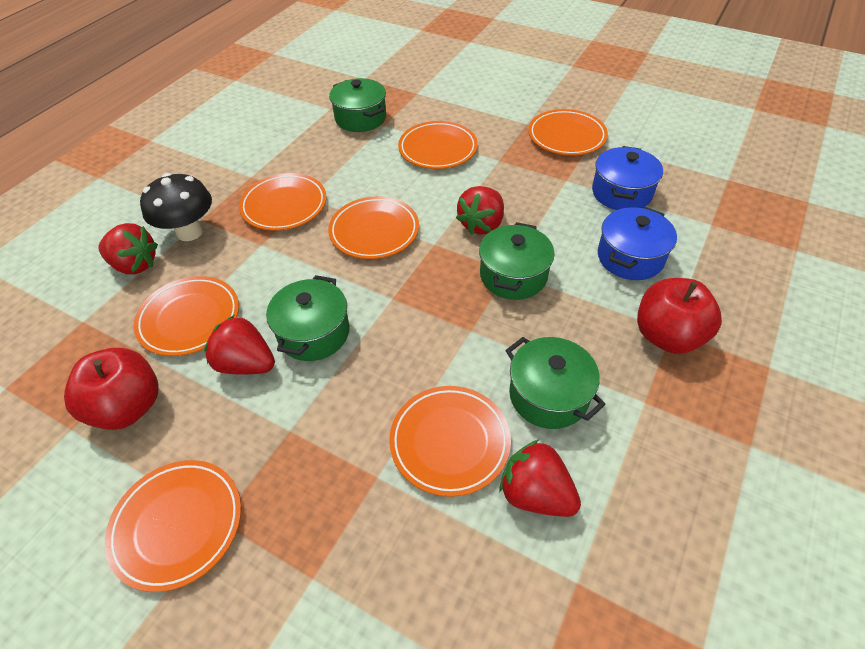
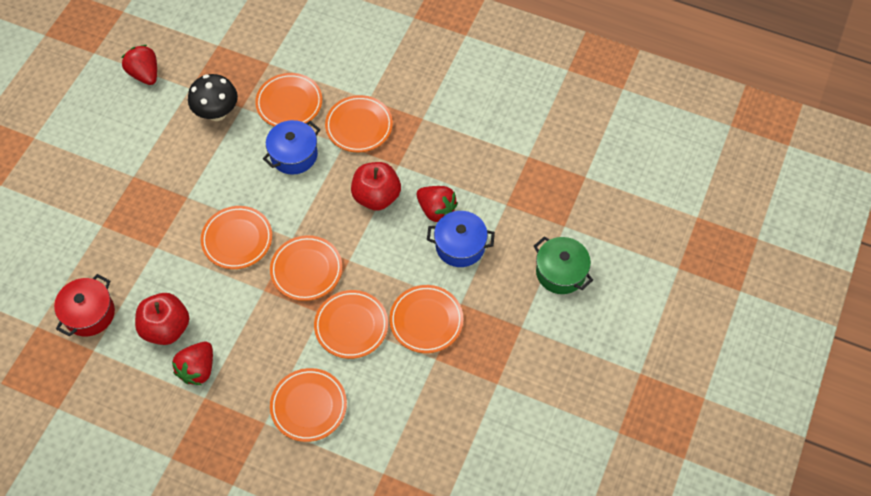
green pot: [266,275,350,361] [329,78,386,132] [479,222,555,300] [505,337,606,429] = 4 -> [534,236,593,294] = 1
red pot: none = 0 -> [54,274,115,336] = 1
red strawberry: [98,223,158,274] [204,315,275,375] [456,186,504,235] [499,440,581,517] = 4 -> [121,45,157,85] [172,342,213,385] [417,186,458,222] = 3

